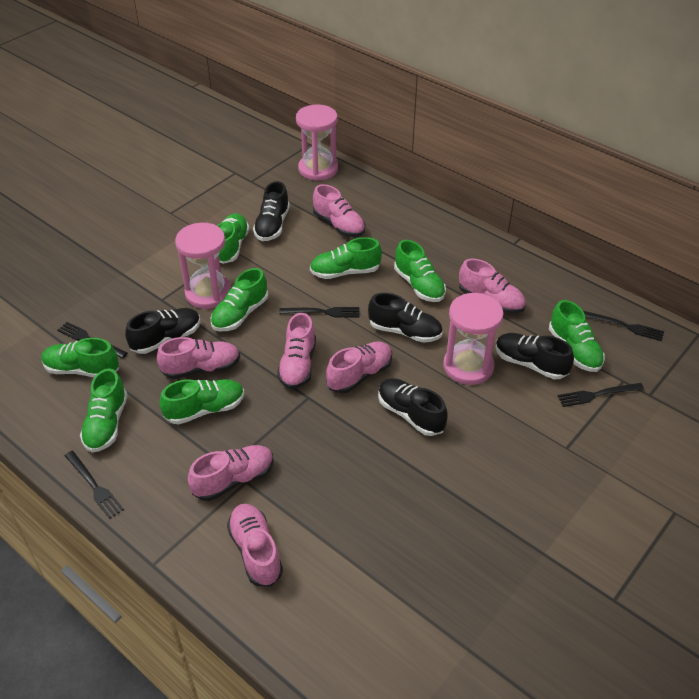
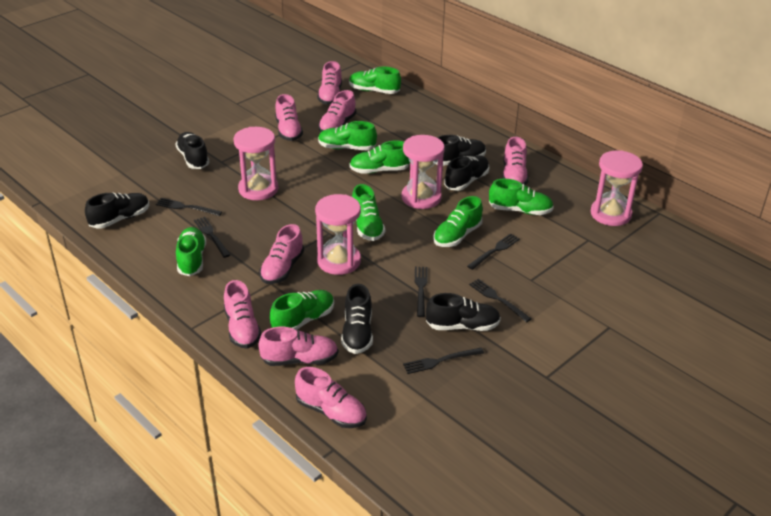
black fork: [57,322,127,358] [65,451,124,519] [279,307,359,317] [558,383,644,407] [583,311,664,341] = 5 -> [156,198,222,216] [194,217,230,258] [403,348,484,374] [415,267,428,317] [467,233,520,270] [469,279,531,323] = 6
black shoe: [125,308,201,354] [253,181,290,241] [368,293,442,343] [378,378,448,436] [496,333,574,379] = 5 -> [85,193,149,229] [175,132,210,169] [341,284,373,354] [426,293,501,331] [436,135,486,166] [444,155,489,191] = 6
pink hourglass: [175,223,231,309] [296,105,338,181] [443,293,503,385] = 3 -> [233,127,278,200] [315,194,361,275] [402,135,445,209] [591,150,643,226] = 4
pink shoe: [157,337,240,379] [188,445,274,501] [227,503,283,587] [277,313,316,389] [313,184,365,237] [326,341,392,393] [459,259,526,314] = 7 -> [224,280,261,349] [258,327,338,366] [260,224,304,284] [275,94,303,141] [295,367,367,428] [317,61,342,105] [319,90,356,132] [503,137,529,185] = 8

